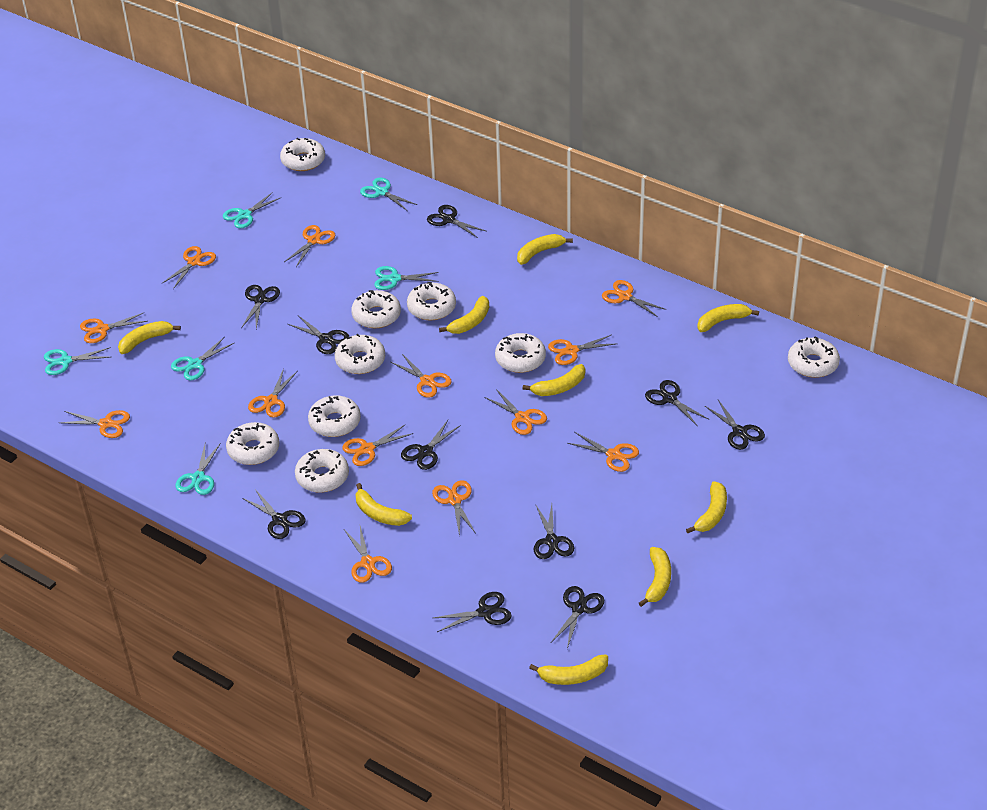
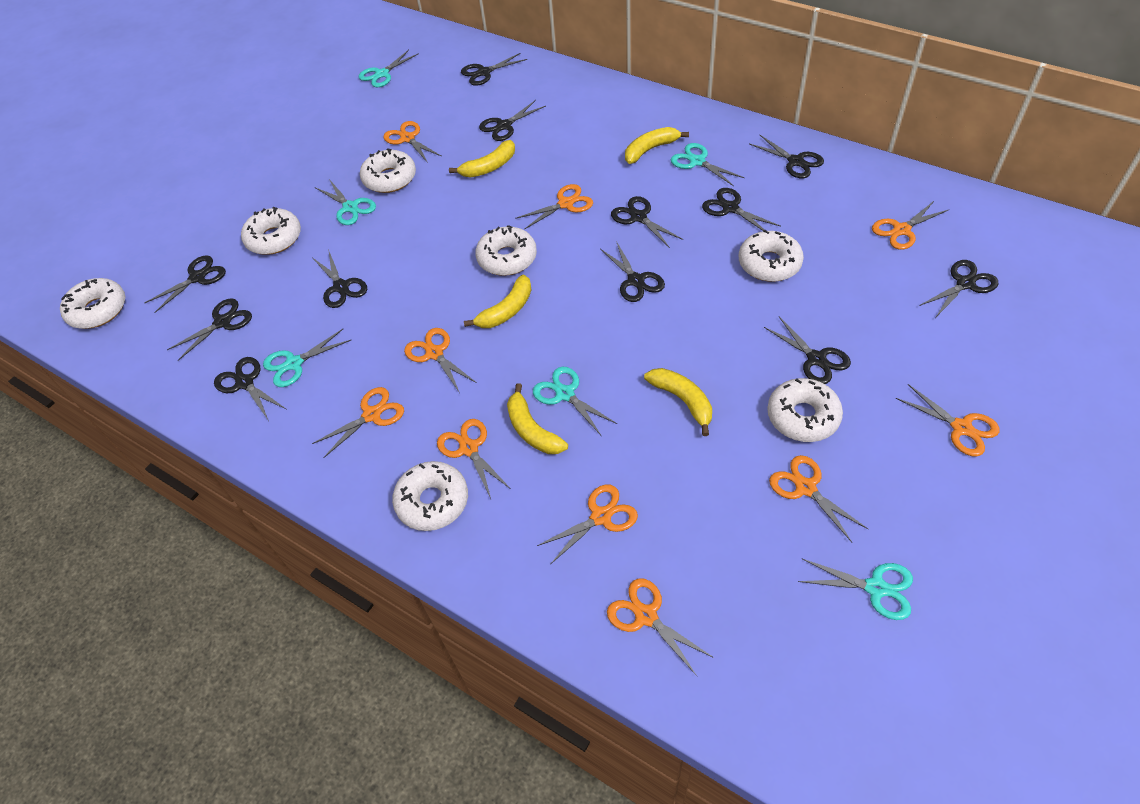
black scissors: [241,285,280,329] [242,489,305,539] [288,316,349,354] [401,420,461,470] [427,205,486,238] [433,592,512,632] [534,504,574,559] [551,586,604,649] [645,380,708,426] [705,400,765,450] = 10 -> [144,255,226,313] [167,298,252,361] [214,357,286,421] [313,249,367,308] [461,53,527,86] [479,100,546,141] [600,241,665,302] [611,196,683,248] [702,188,781,231] [749,134,824,178] [764,317,851,384] [919,260,998,317] = 12
orange scissors: [60,410,130,438] [80,312,148,343] [161,246,216,289] [248,368,298,418] [284,225,335,267] [342,425,413,466] [344,526,392,583] [391,354,452,398] [432,480,475,537] [484,389,547,435] [548,334,618,365] [567,432,639,472] [602,280,667,317] = 13 -> [312,387,404,458] [383,121,441,163] [404,328,477,393] [437,419,511,499] [515,184,593,230] [537,484,638,565] [607,578,714,676] [769,455,869,542] [872,200,948,250] [896,384,1000,457] = 10
white donut: [226,422,279,465] [280,138,325,171] [295,449,349,493] [308,395,361,437] [335,334,385,374] [351,290,401,328] [407,282,456,321] [495,333,546,373] [788,337,840,378] = 9 -> [60,278,125,329] [241,207,301,255] [360,148,416,193] [392,461,468,531] [475,225,537,276] [739,230,804,282] [767,378,843,442] = 7
yellow banana: [118,321,181,354] [356,483,412,526] [439,296,489,334] [517,234,573,265] [523,364,585,396] [529,654,608,685] [639,547,671,607] [686,481,727,533] [697,304,759,332] = 9 -> [449,140,515,178] [464,275,532,328] [507,383,568,454] [625,127,689,164] [644,368,712,436] = 5

